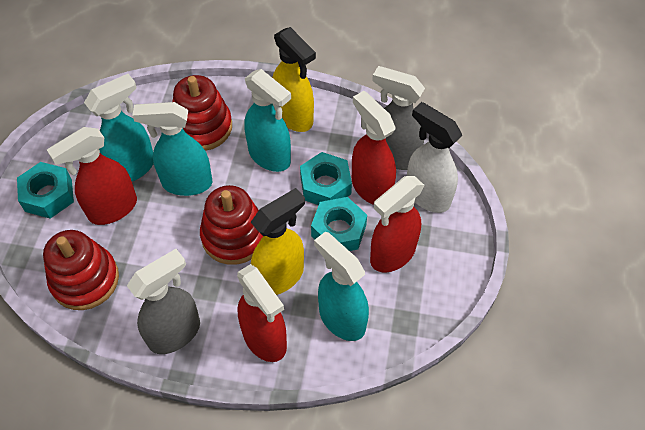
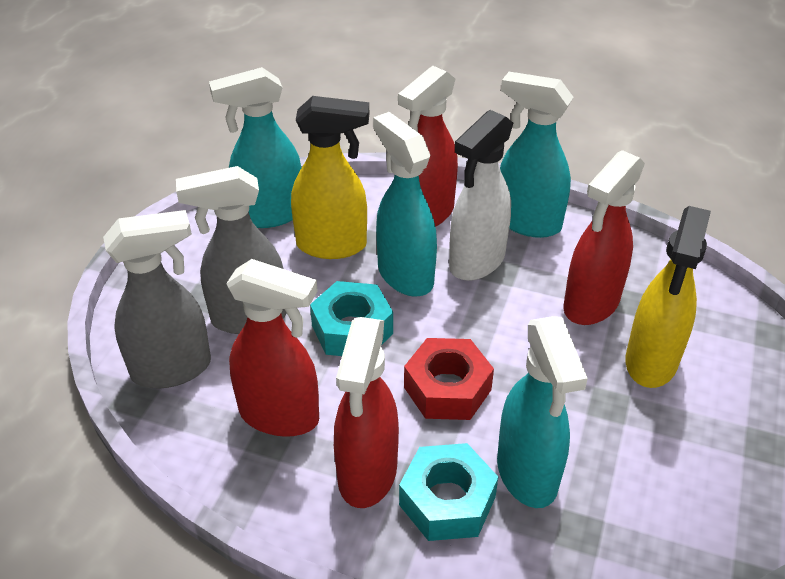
red nut: none = 0 -> [404,338,494,420] = 1
red stacking toy: [43,230,119,310] [172,75,232,151] [200,185,263,265] = 3 -> none = 0
turquoise nut: [17,162,74,219] [300,152,352,205] [311,197,367,251] = 3 -> [310,281,393,356] [399,443,498,541] = 2

